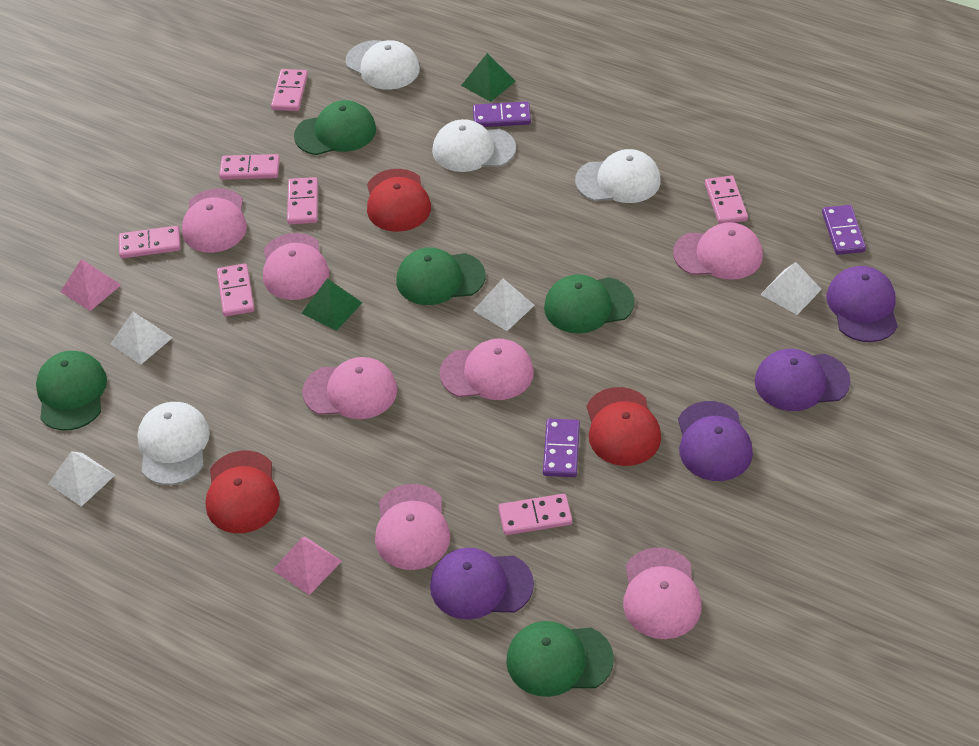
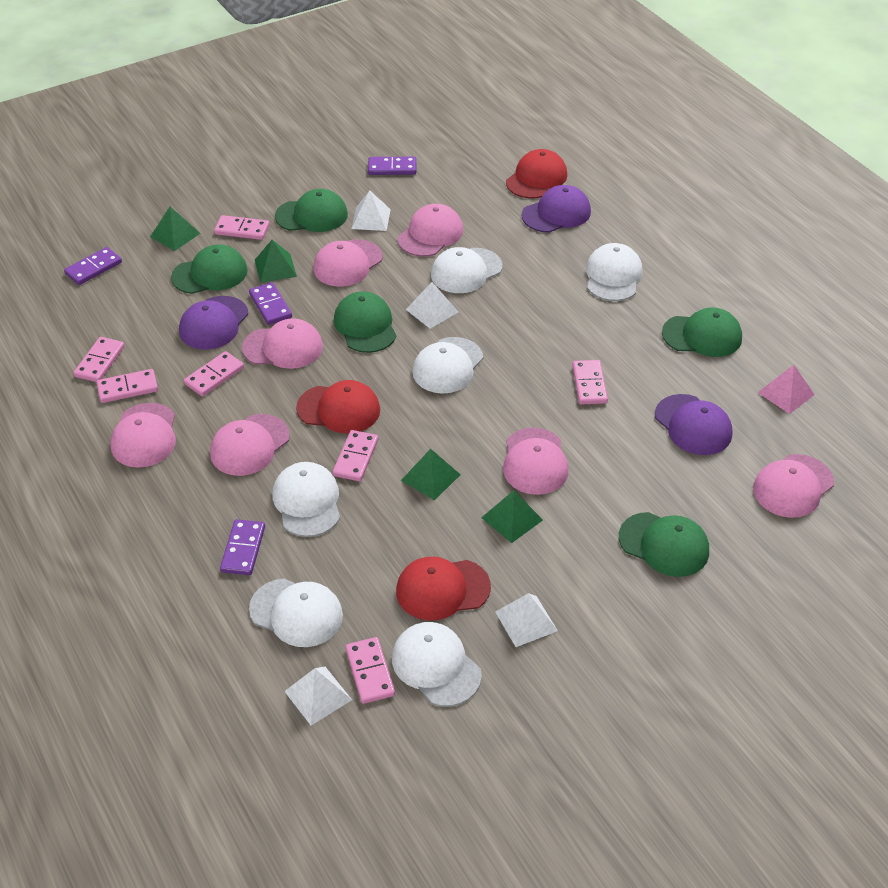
green pyramid: [301,278,362,331] [461,53,516,102] = 2 -> [150,207,201,251] [255,240,297,283] [401,449,461,500] [481,490,543,543] = 4
pink pyramid: [60,259,121,311] [273,537,342,595] = 2 -> [758,365,815,414] = 1
purple cap: [430,548,534,620] [678,401,753,481] [755,349,851,411] [826,266,898,342] = 4 -> [179,296,248,350] [522,185,591,233] [655,394,732,455] = 3
purple domino: [473,101,531,127] [543,419,580,477] [822,205,866,255] = 3 -> [64,247,122,285] [220,519,265,575] [249,282,292,325] [368,157,416,175] = 4
white cap: [137,402,210,485] [346,40,420,90] [432,119,516,172] [575,149,661,203] = 4 -> [249,578,343,647] [273,462,340,537] [392,622,482,707] [412,337,483,394] [431,247,502,293] [586,243,642,301] = 6

